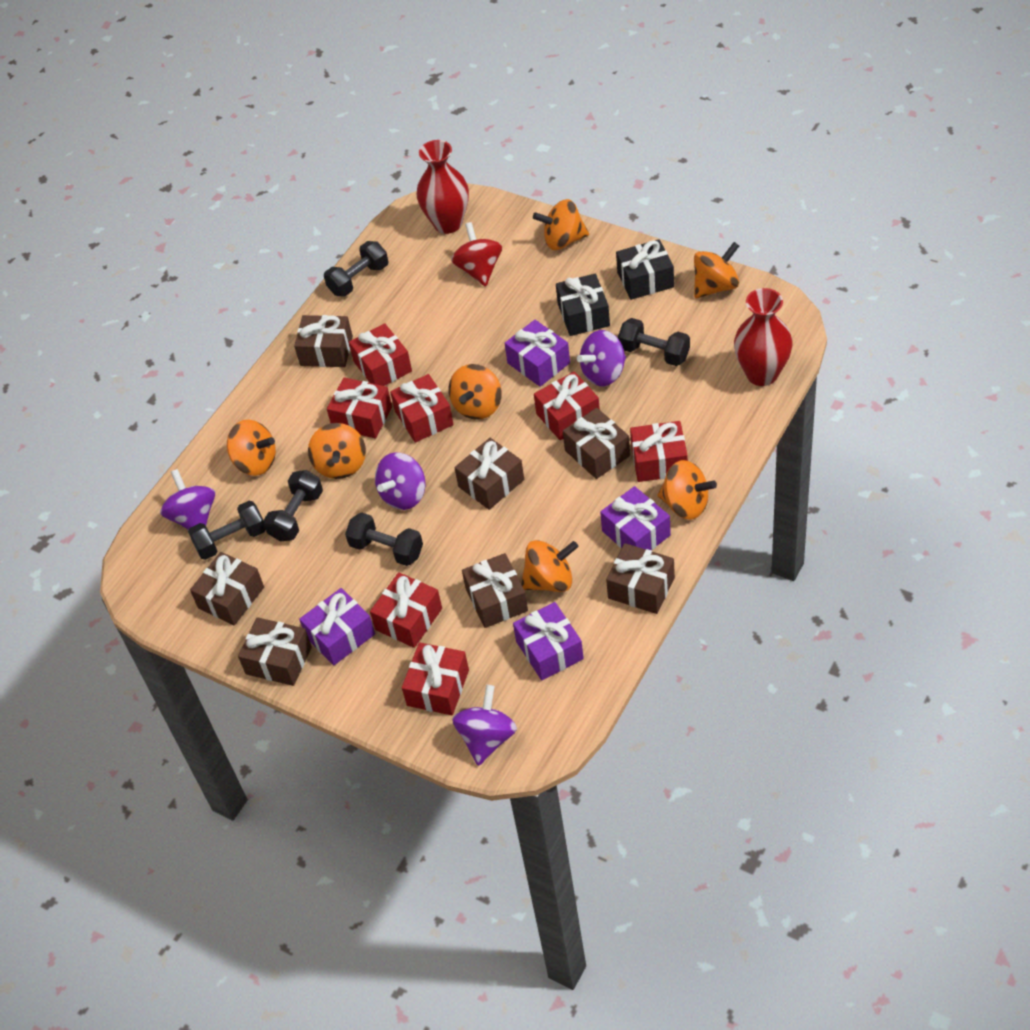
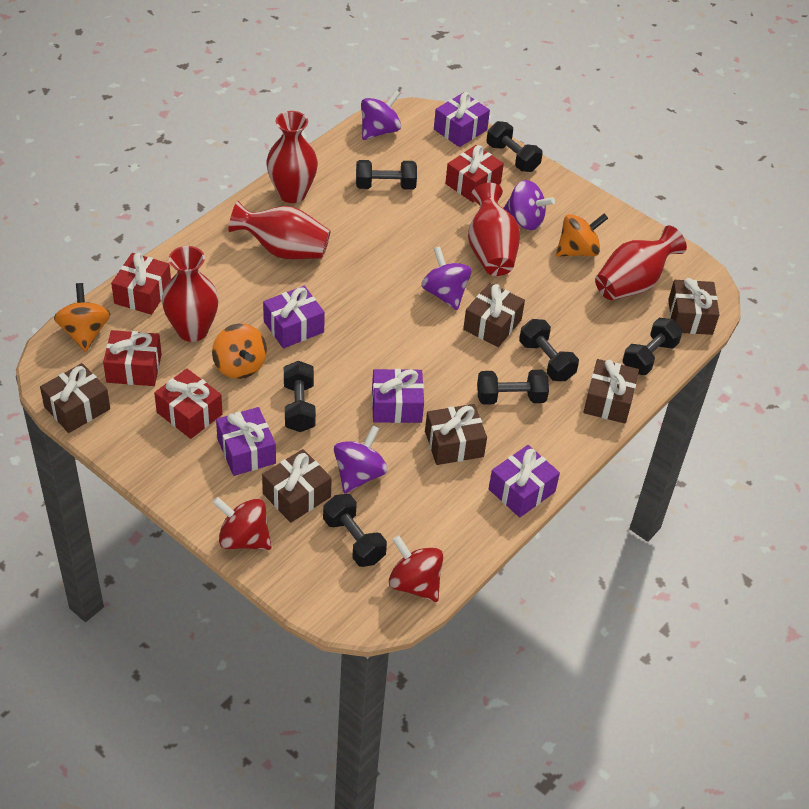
black dumbbell: [188,501,266,560] [263,470,323,541] [324,241,389,297] [345,512,423,566] [618,318,690,366] = 5 -> [284,361,316,432] [323,494,387,567] [356,160,417,190] [477,370,549,405] [487,121,543,172] [519,319,579,381] [622,318,683,375] = 7
black gift: [556,274,610,336] [616,239,674,300] = 2 -> none = 0
brown gift: [190,552,264,625] [238,617,312,686] [294,315,353,367] [454,438,524,510] [462,553,528,628] [563,408,630,479] [606,543,675,614] = 7 -> [40,363,110,433] [262,449,332,523] [425,404,487,465] [463,283,525,347] [583,359,639,423] [668,278,719,335] = 6
orange spinning top: [227,420,276,476] [308,423,366,479] [449,364,502,420] [521,540,578,592] [533,199,589,250] [658,460,717,520] [694,242,739,298] = 7 -> [54,283,110,352] [212,323,267,379] [556,213,608,257] = 3
purple gift: [299,588,375,665] [504,320,570,387] [513,602,584,680] [600,486,671,550] = 4 -> [216,407,276,476] [263,286,325,349] [372,369,424,423] [434,92,490,147] [489,445,560,518] = 5
red gift: [327,377,392,438] [349,323,412,386] [370,572,442,648] [390,374,454,442] [402,642,469,715] [534,371,600,440] [630,421,688,482] = 7 -> [103,330,162,386] [111,253,171,315] [154,369,223,439] [445,145,504,202] = 4
red spinning top: [451,222,502,286] = 1 -> [212,497,272,550] [389,535,443,602] = 2
red vase: [416,140,469,234] [734,288,793,386] = 2 -> [162,246,218,342] [228,201,330,259] [266,111,318,203] [468,183,520,276] [595,226,687,300] = 5

